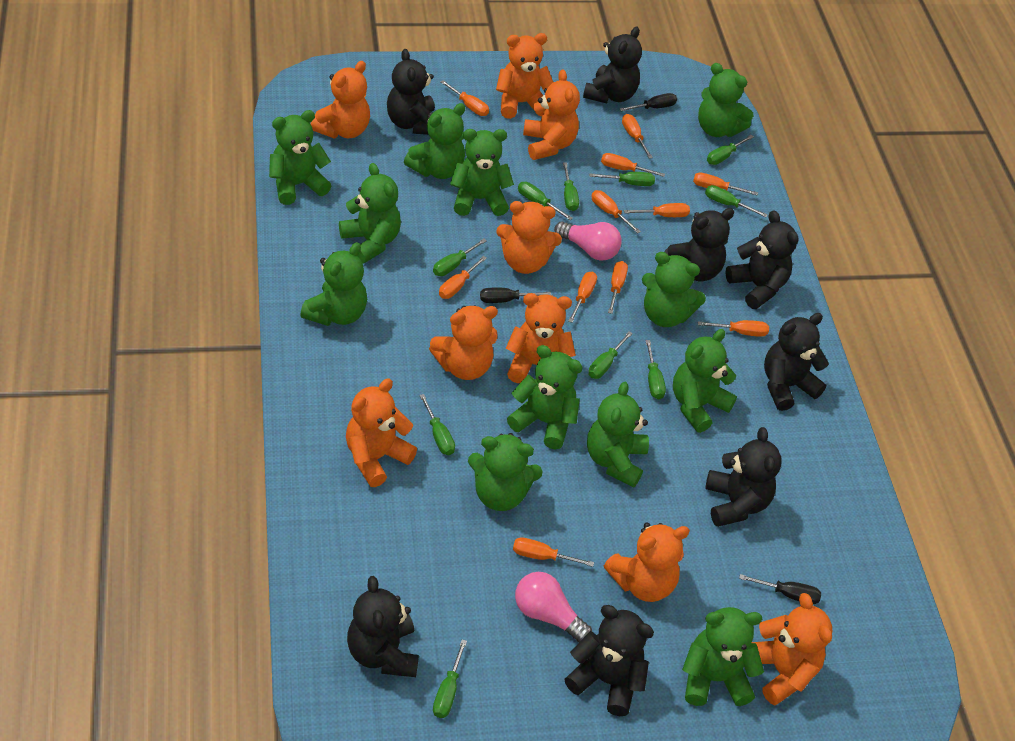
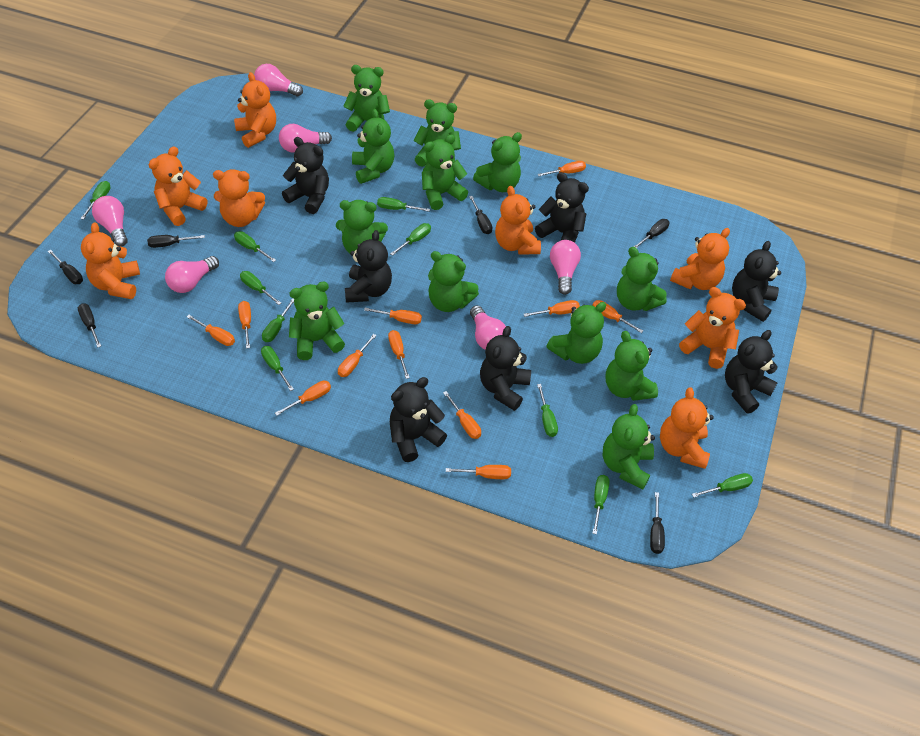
black screwdriver: [480,288,551,303] [620,93,677,111] [739,574,821,604] = 3 -> [48,250,83,284] [78,303,101,348] [147,235,205,248] [469,196,492,234] [634,219,669,248] [650,492,665,554] = 6
black teddy bear: [347,576,419,677] [387,49,435,135] [565,605,654,716] [583,27,642,103] [664,208,734,281] [705,427,782,527] [725,210,799,309] [764,313,829,411] = 8 -> [282,137,329,214] [345,230,392,303] [389,377,447,462] [480,326,531,411] [535,172,589,243] [725,330,778,414] [732,241,781,322] = 7
orange teddy bear: [311,61,370,138] [346,378,417,487] [429,305,498,380] [496,33,553,119] [496,201,562,274] [506,293,576,383] [523,69,580,160] [604,523,690,602] [752,593,832,705] = 9 -> [81,222,140,299] [149,146,207,226] [213,169,265,227] [234,72,276,148] [495,186,541,255] [660,387,714,469] [670,228,730,290] [679,287,746,369] = 8
pink light bulb: [515,572,592,642] [554,222,622,261] = 2 -> [92,196,128,246] [165,256,219,293] [254,64,303,96] [279,124,332,153] [470,305,506,350] [550,240,581,295] = 6

